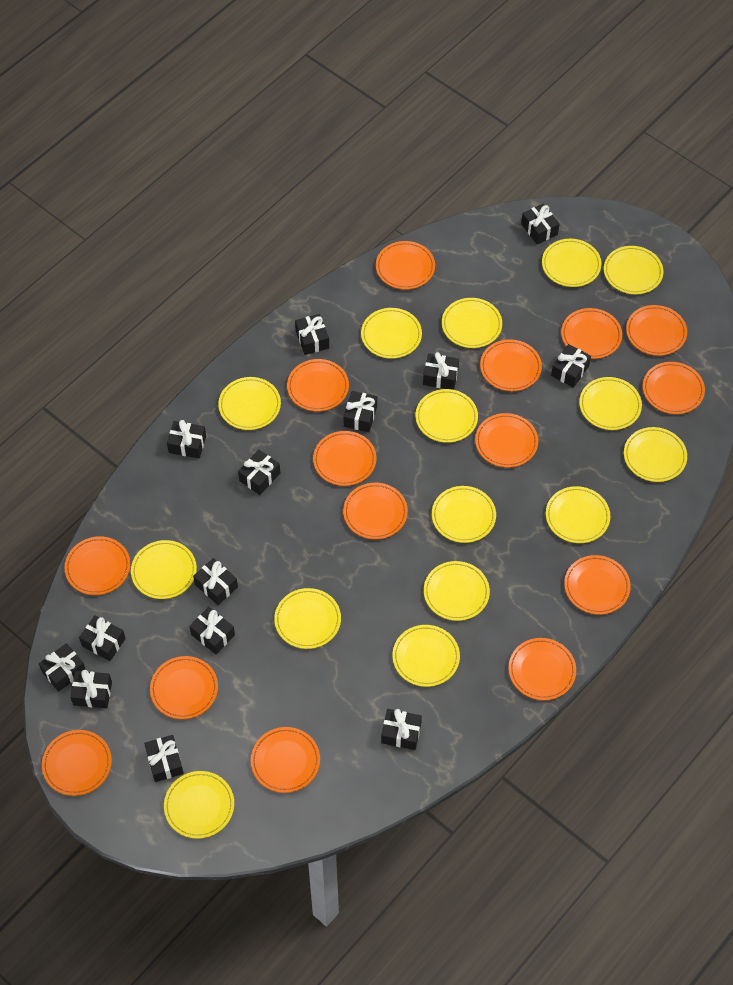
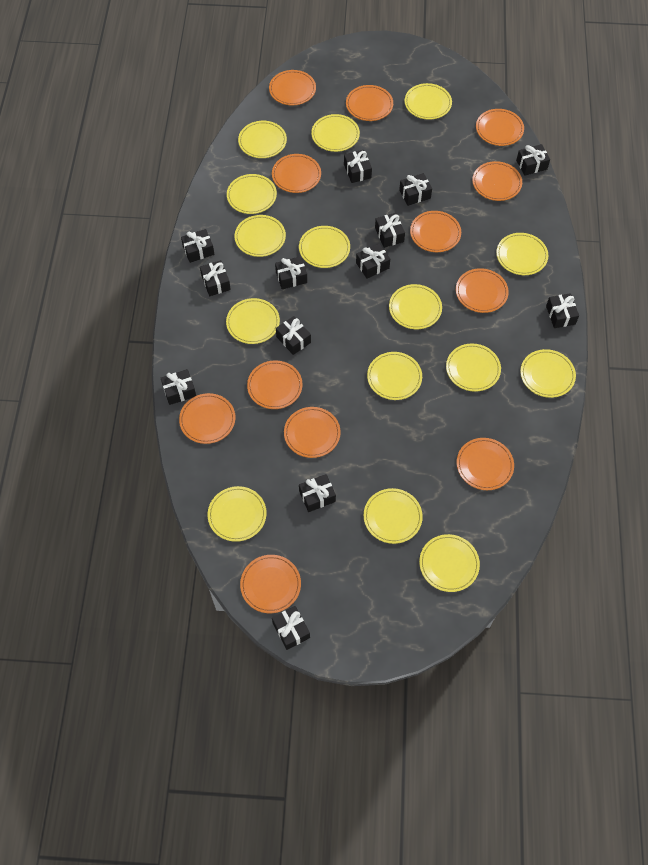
black gift: [39,643,86,692] [70,670,112,708] [79,615,126,661] [144,735,184,782] [167,420,206,458] [189,607,235,654] [193,558,238,605] [238,450,280,495] [295,314,329,355] [343,391,377,432] [381,709,422,750] [423,352,459,390] [521,203,559,245] [551,344,591,388] = 14 -> [161,369,196,405] [181,229,215,263] [200,260,231,296] [272,606,310,650] [275,256,307,289] [276,316,311,355] [299,474,336,512] [344,150,372,183] [356,243,390,279] [375,213,405,248] [399,173,432,206] [516,144,550,176] [546,293,579,328] = 13
orange plate: [42,730,112,796] [64,536,130,595] [150,656,218,719] [251,727,320,793] [287,359,349,412] [313,431,377,486] [343,483,408,539] [376,241,435,290] [475,413,538,468] [480,339,542,391] [509,638,576,700] [561,308,622,359] [564,555,631,615] [626,305,687,356] [643,362,705,414] = 15 -> [179,393,235,444] [240,555,301,613] [247,360,303,409] [269,70,316,105] [272,154,321,193] [284,407,341,458] [346,85,393,121] [410,211,461,252] [456,268,509,313] [457,438,514,490] [472,161,522,201] [476,109,524,146] = 12

